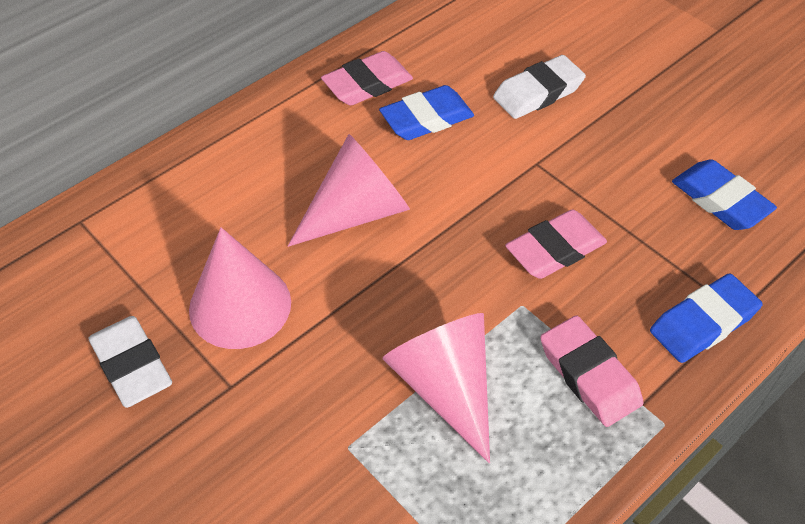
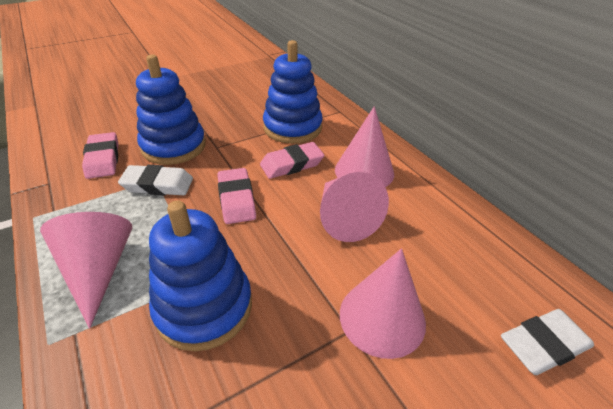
blue eraser: [379,85,474,140] [650,273,763,363] [672,159,777,230] = 3 -> none = 0
blue stacking toy: none = 0 -> [136,55,206,165] [149,200,252,351] [263,40,323,144] = 3
pink cone: [189,227,291,349] [288,134,410,247] [382,313,490,464] = 3 -> [40,212,132,329] [320,172,389,242] [335,106,394,187] [340,249,426,359] = 4

